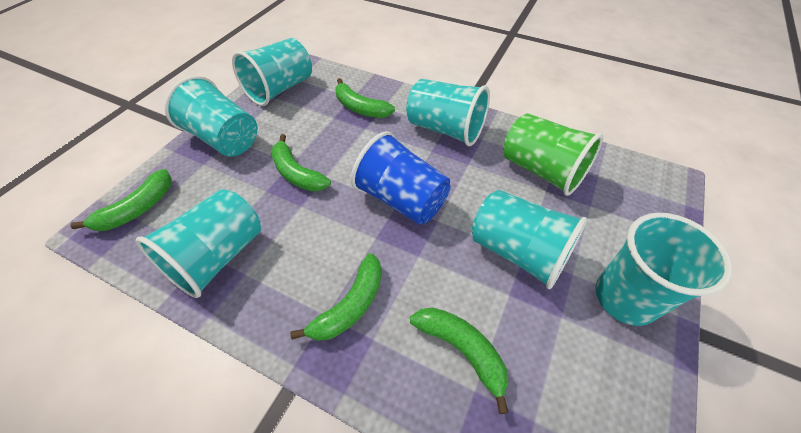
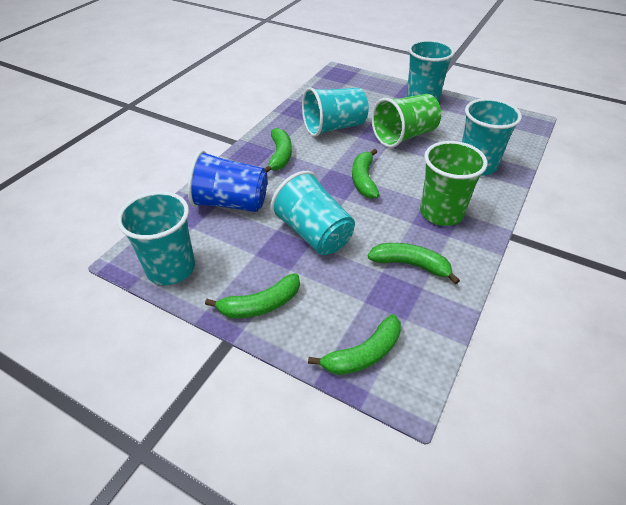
green cup: [503,113,603,196] = 1 -> [371,94,441,148] [420,141,487,226] = 2
turquoise cup: [136,189,261,298] [164,76,257,157] [232,38,312,106] [406,79,490,146] [472,190,587,289] [596,213,732,326] = 6 -> [117,191,195,285] [270,171,355,255] [302,87,369,137] [406,40,455,102] [462,98,522,176] = 5

